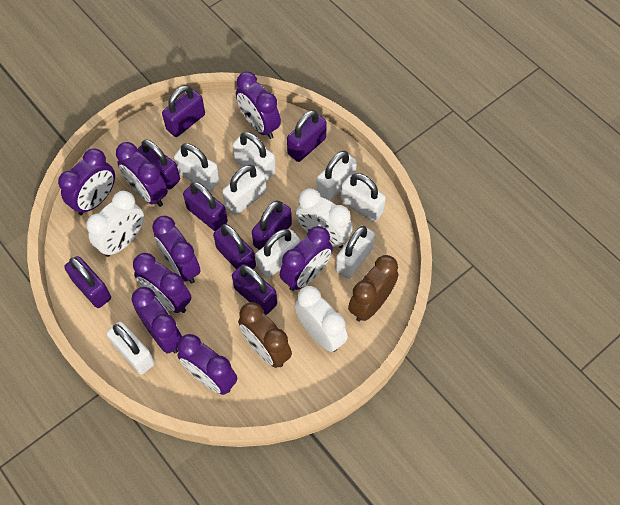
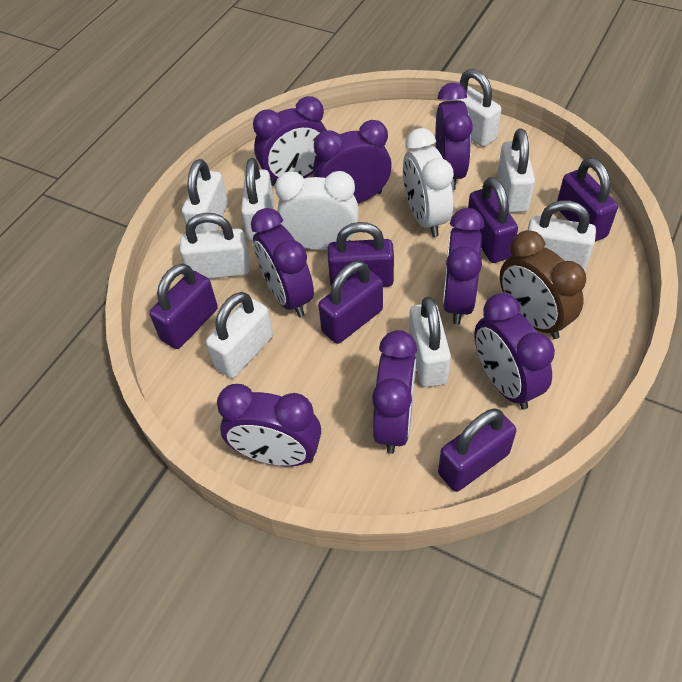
brown clock: [238,302,292,368] [348,255,398,322] = 2 -> [500,230,586,339] = 1
purple padlock: [64,256,111,308] [137,139,180,189] [162,85,205,137] [183,182,228,231] [213,224,256,270] [232,264,277,315] [252,201,292,250] [287,110,327,162] = 8 -> [149,264,218,349] [318,261,383,344] [328,222,394,287] [438,408,516,492] [468,177,518,263] [557,158,618,242] = 6
white clock: [86,191,144,257] [294,286,348,352] [296,188,353,248] = 3 -> [275,171,359,250] [403,128,454,237] = 2

